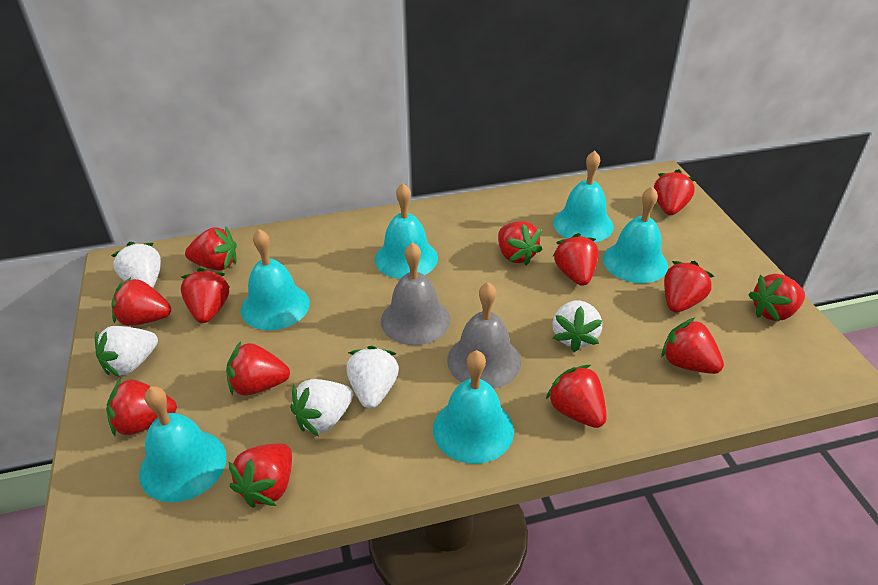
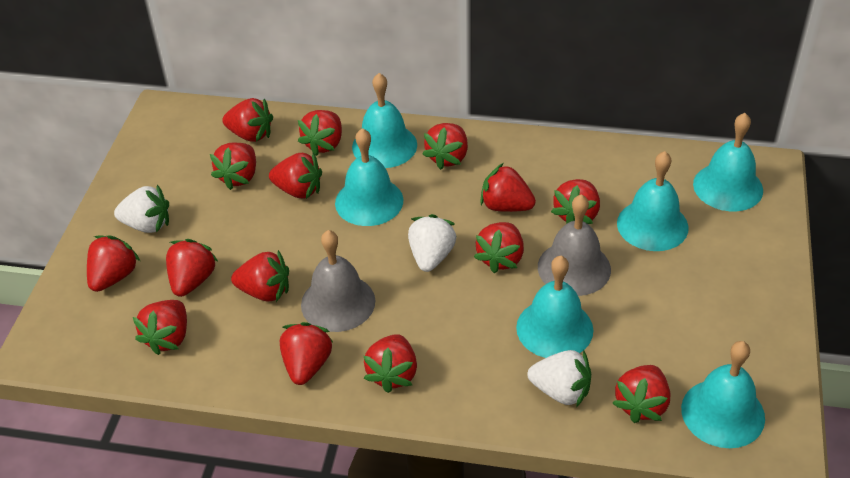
red strawberry: [106,379,177,436] [112,277,171,326] [181,268,230,323] [185,227,237,271] [226,342,290,396] [229,444,292,508] [498,221,543,266] [546,365,607,428] [553,233,598,286] [654,169,696,215] [662,317,724,374] [664,261,714,312] [748,274,805,322] = 13 -> [87,235,140,292] [133,300,187,355] [166,239,218,297] [210,143,256,190] [222,98,273,142] [231,250,289,302] [269,152,322,199] [280,322,333,385] [298,110,342,156] [364,334,417,393] [422,123,468,170] [474,222,524,273] [480,163,536,212] [551,179,600,224] [612,365,670,423] = 15
white strawberry: [95,326,158,377] [111,242,161,288] [290,379,353,436] [346,345,399,409] [553,300,603,352] = 5 -> [114,184,169,233] [408,214,457,272] [527,350,591,408] = 3

